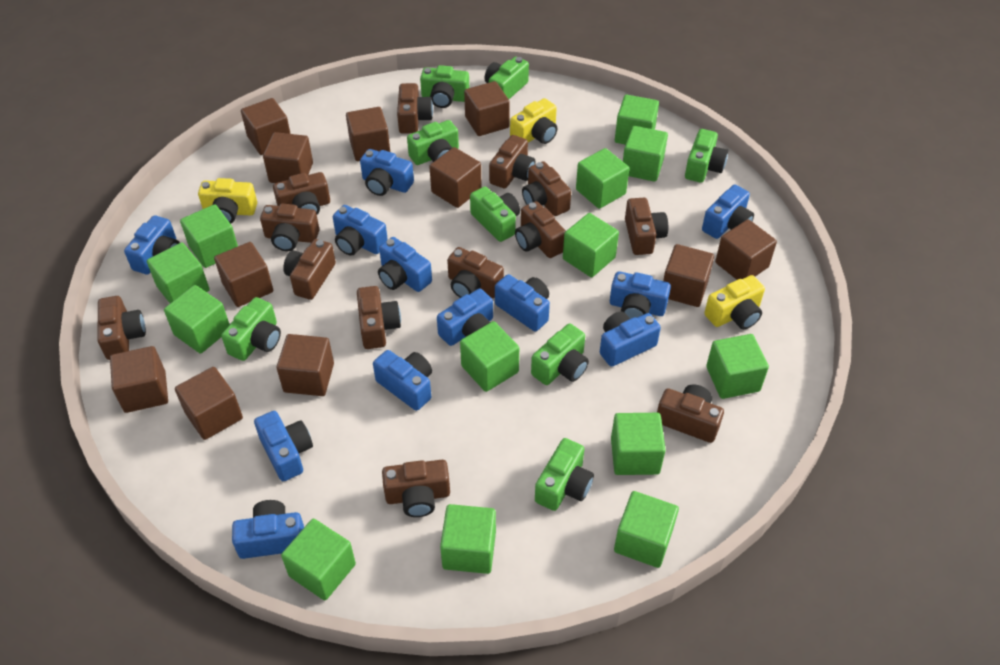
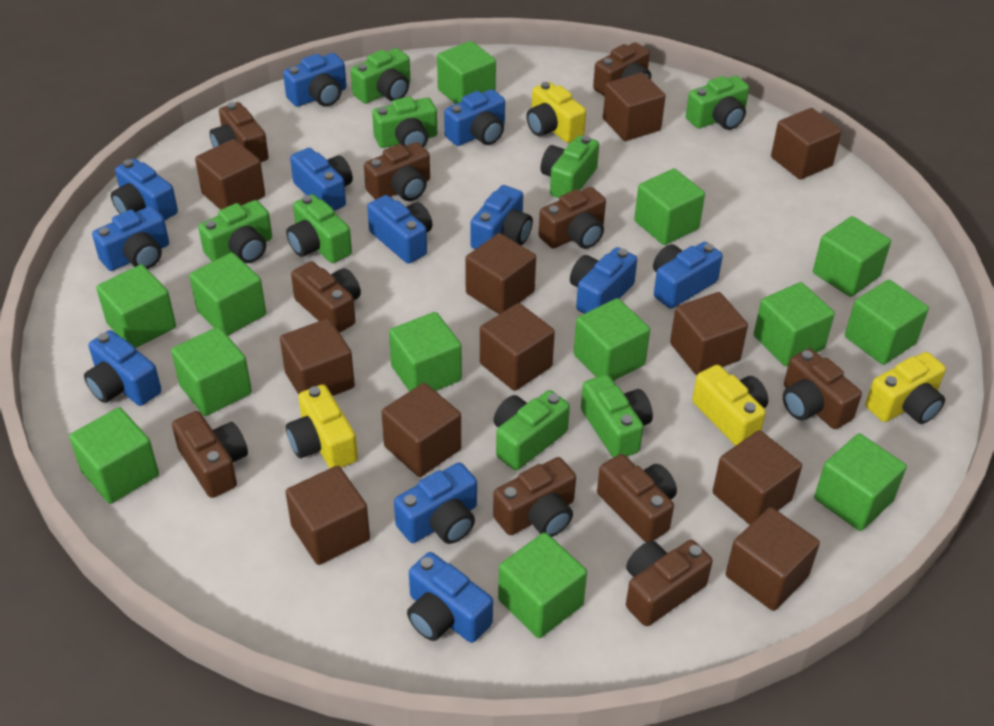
brown camera: [97,296,146,360] [260,204,319,251] [273,172,330,215] [283,239,336,300] [357,286,401,349] [382,460,450,517] [397,83,433,133] [447,247,504,298] [489,135,536,189] [515,201,566,258] [522,161,571,216] [625,198,668,255] [657,384,724,443] = 13 -> [172,411,248,498] [210,102,269,162] [291,261,361,333] [364,142,430,201] [493,457,576,537] [539,187,606,249] [593,42,651,96] [597,454,677,542] [626,540,713,626] [783,348,862,429] = 10
yellow camera: [198,178,257,224] [510,98,557,144] [704,275,765,329] = 3 -> [286,384,358,468] [526,82,586,143] [692,365,768,446] [866,352,946,424] = 4

